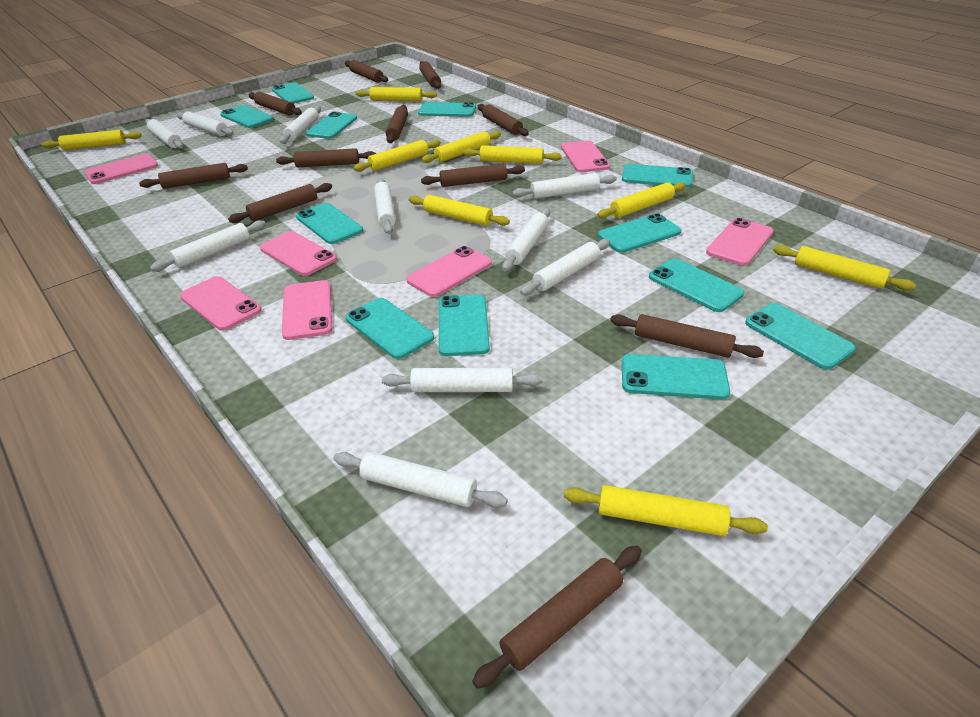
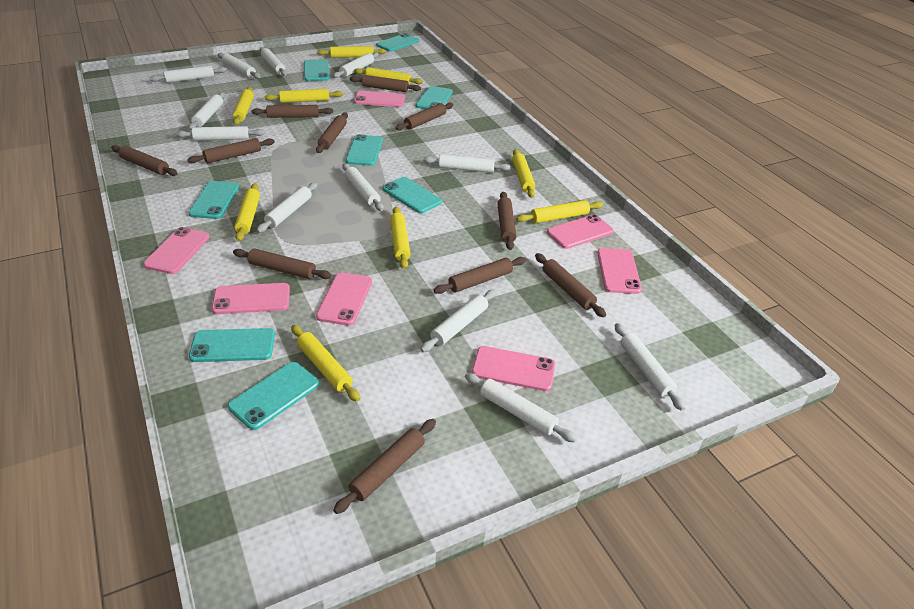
turquoise phone: [220,105,274,128] [272,82,314,104] [296,203,363,244] [306,112,357,139] [346,298,434,359] [418,102,476,117] [439,294,490,356] [598,213,681,253] [622,164,693,188] [622,354,730,400] [649,258,744,312] [745,303,856,370] = 12 -> [188,181,239,219] [189,328,275,362] [228,362,319,430] [304,60,330,81] [346,134,383,166] [376,33,419,52] [382,177,442,213] [416,86,453,109] = 8
white rolling pin: [145,119,184,149] [150,220,266,272] [177,112,234,136] [280,106,321,144] [333,452,508,508] [374,178,396,234] [382,368,543,392] [502,208,550,271] [512,173,617,199] [520,239,610,295] = 10 -> [150,65,227,83] [176,126,264,141] [189,92,225,130] [218,53,260,79] [257,183,317,233] [260,47,287,76] [333,52,379,78] [342,163,384,211] [420,290,496,352] [423,154,510,173] [465,373,577,442] [615,323,685,411] = 12

